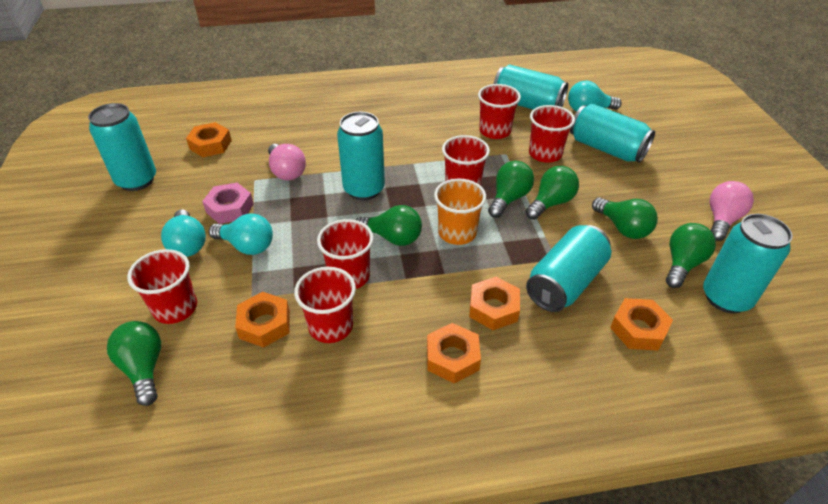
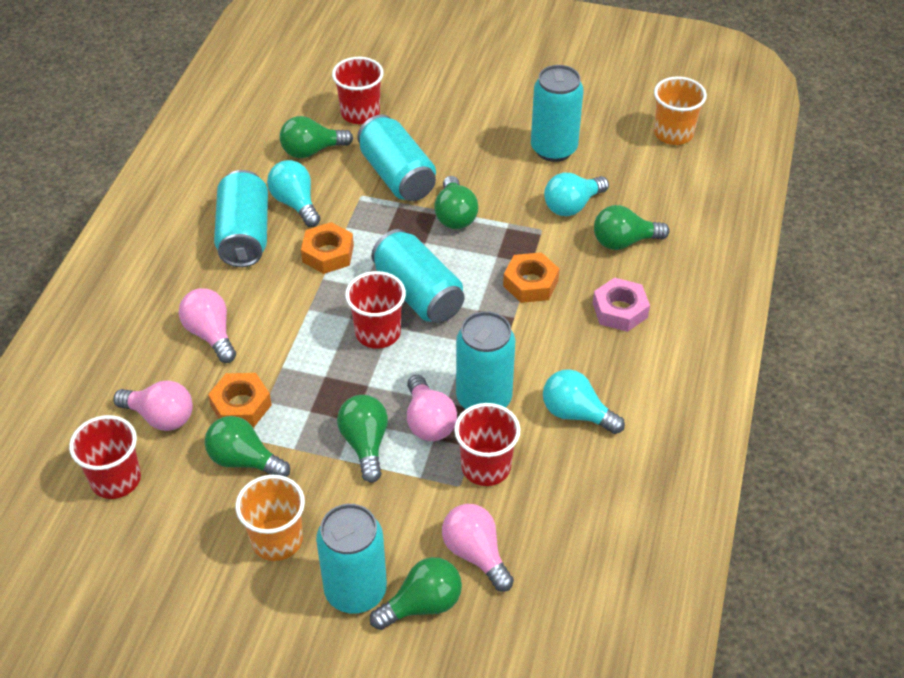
orange cup: [434,178,486,245] = 1 -> [235,475,305,561] [654,76,707,145] = 2
orange nut: [186,122,232,157] [235,292,290,348] [427,323,481,384] [469,277,520,330] [610,298,673,351] = 5 -> [208,373,272,427] [301,222,354,274] [503,252,560,303] = 3
pink light bulb: [268,144,306,180] [710,181,754,241] = 2 -> [113,380,193,431] [179,288,236,363] [407,375,457,441] [442,504,514,592] = 4
red cup: [127,249,197,324] [294,267,356,343] [317,219,374,289] [442,135,490,186] [478,84,521,139] [529,105,575,163] = 6 -> [69,415,141,499] [332,57,384,124] [345,271,406,349] [454,403,520,486] = 4

